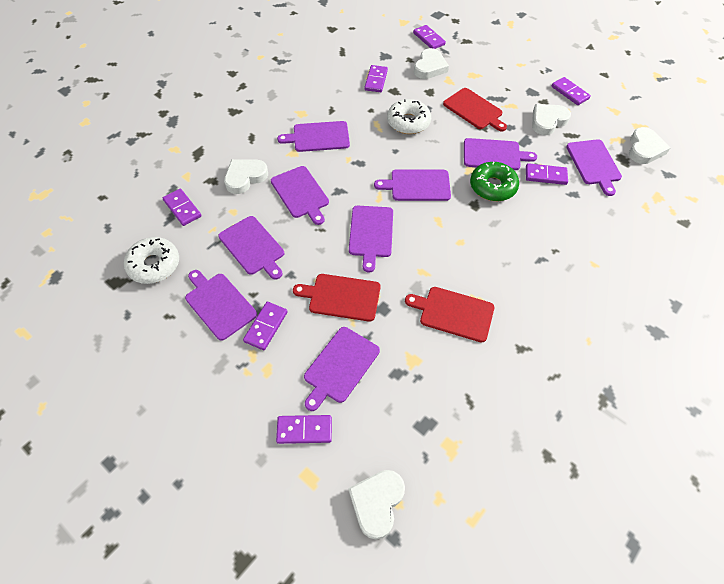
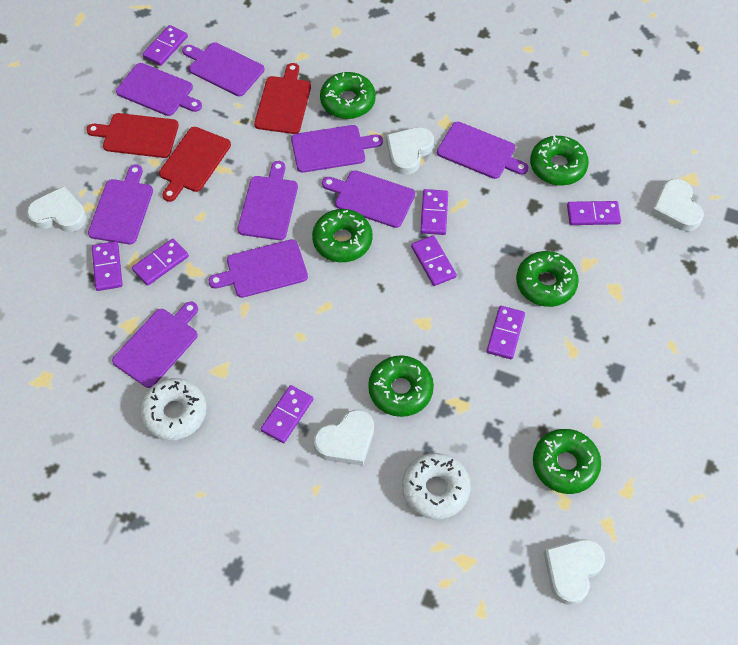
green donut: [470,162,519,201] = 1 -> [312,209,373,262] [320,72,376,119] [368,355,434,417] [516,251,579,307] [530,135,589,186] [533,429,601,494] = 6
purple domino: [163,189,202,226] [243,302,288,350] [276,415,332,444] [364,65,388,92] [413,25,446,49] [526,163,568,185] [551,77,591,105] = 7 -> [92,241,123,291] [132,239,189,286] [142,25,188,66] [261,385,313,443] [411,235,457,286] [420,189,448,235] [487,306,525,359] [567,201,621,225] = 8

